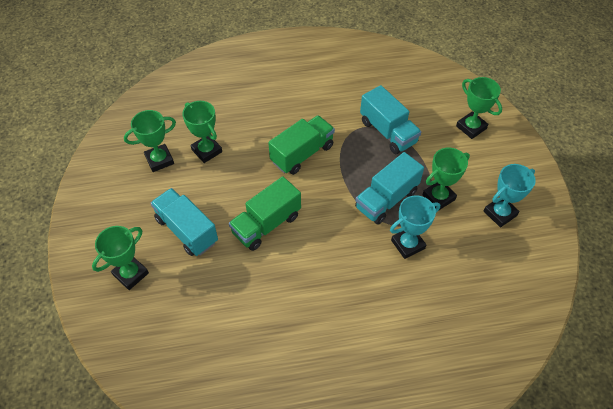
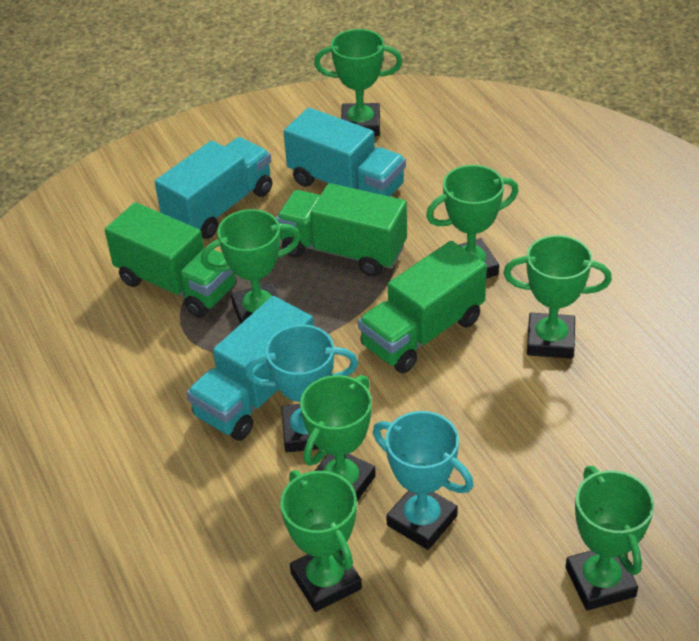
green trophy: [92,226,149,290] [124,110,176,172] [182,101,222,163] [423,148,470,211] [456,77,502,139] = 5 -> [201,209,300,324] [280,470,362,612] [300,375,376,501] [314,29,402,136] [426,165,518,279] [503,235,612,359] [565,466,654,611] = 7
green truck: [229,176,301,251] [268,115,335,175] = 2 -> [105,202,236,318] [276,183,407,277] [358,241,487,373] = 3

